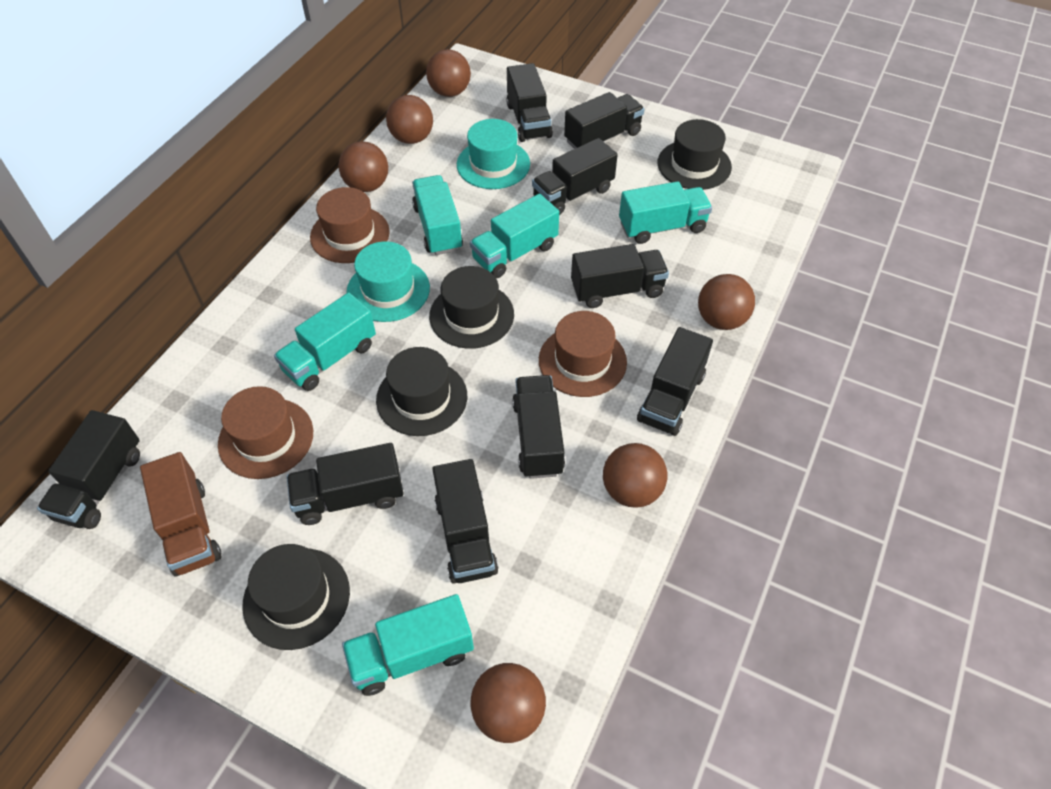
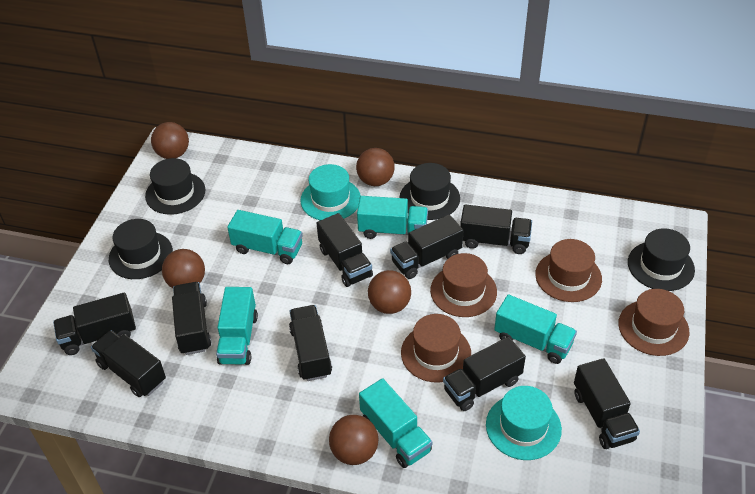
brown ball: [339,141,388,192] [386,95,433,144] [426,49,471,97] [471,663,546,743] [603,443,667,508] [698,274,755,330] = 6 -> [151,122,189,159] [162,249,205,288] [329,415,378,465] [356,148,395,186] [368,270,411,314] = 5
brown hat: [218,386,313,479] [310,187,390,263] [539,311,627,397] = 3 -> [401,314,471,383] [430,253,497,317] [535,239,602,302] [618,289,689,356] = 4
brown truck: [140,452,221,577] = 1 -> none = 0

